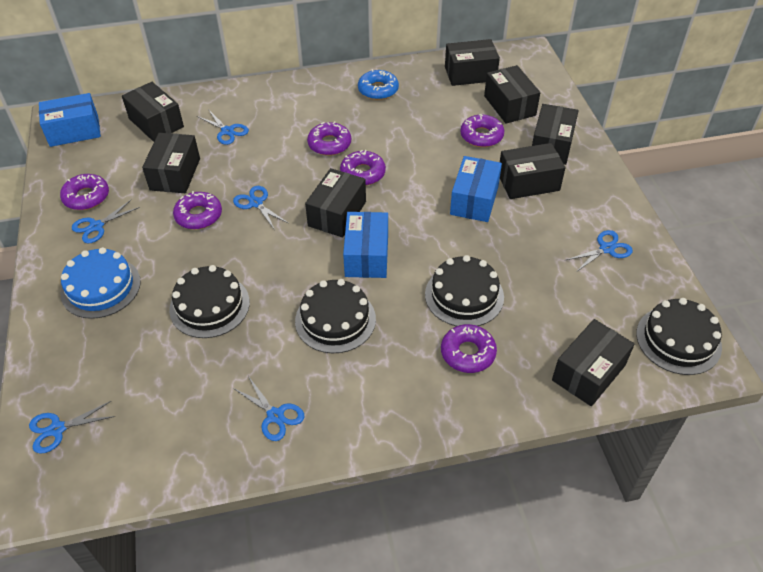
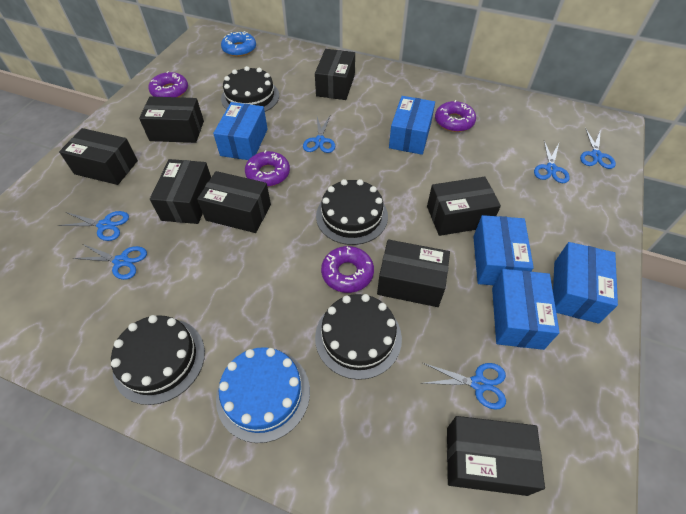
blue box: [39,93,101,147] [343,212,388,278] [450,156,502,222] = 3 -> [213,102,268,160] [389,96,435,155] [473,215,534,285] [492,269,560,350] [553,242,618,323] = 5
purple donut: [60,174,109,210] [173,191,222,229] [307,121,351,156] [340,150,386,185] [441,324,497,373] [460,114,504,147] = 6 -> [149,71,188,97] [245,150,290,187] [321,246,374,293] [435,100,476,132] = 4

